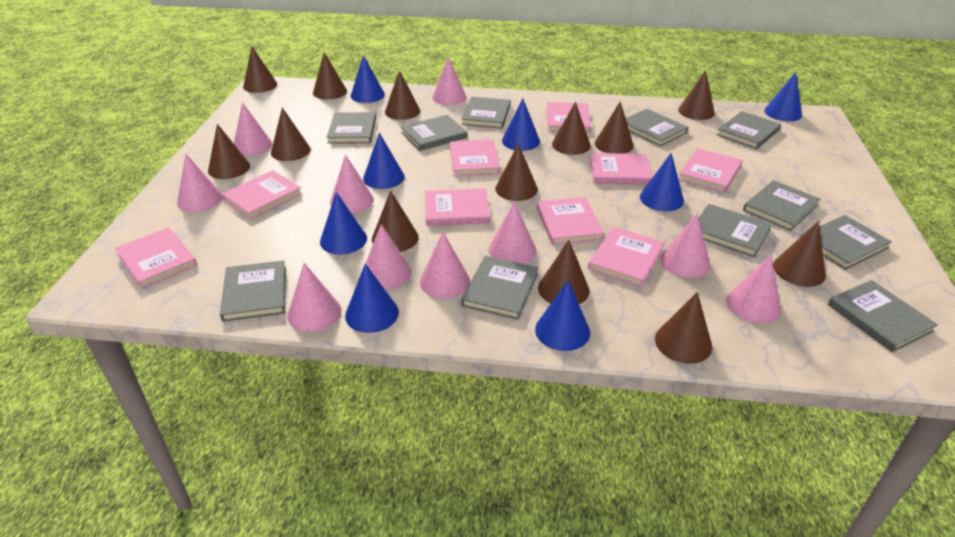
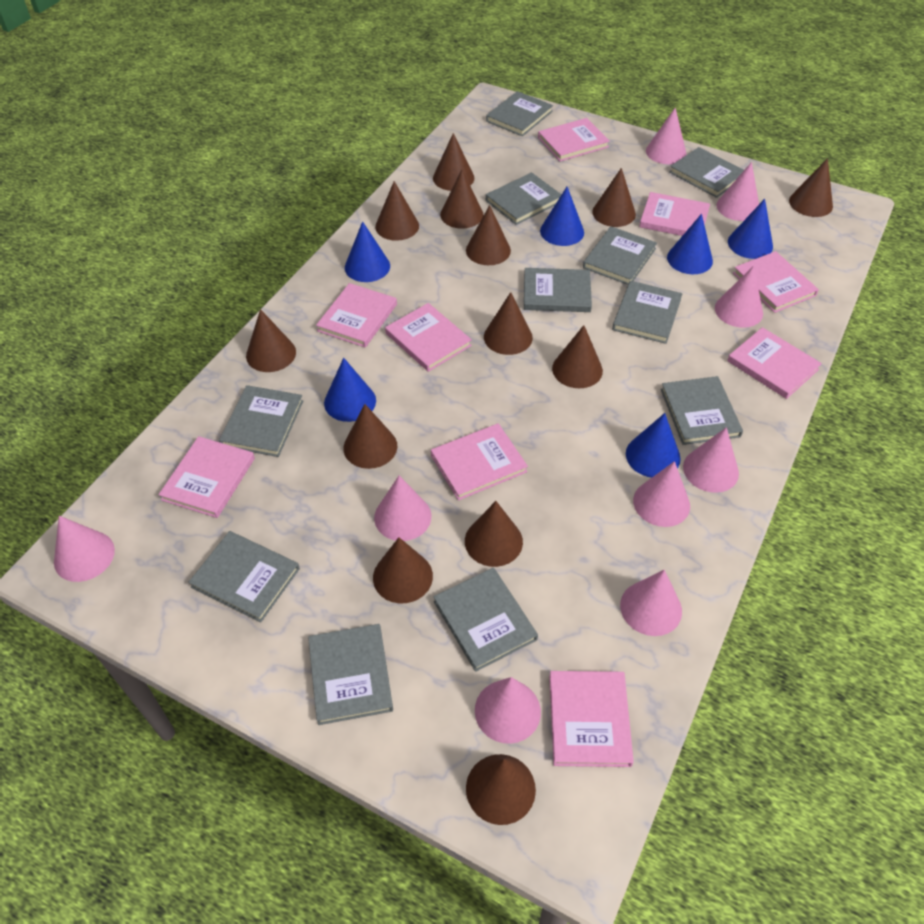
blue cone: [320,192,367,254] [345,263,399,333] [351,55,385,103] [363,133,405,189] [502,99,540,151] [535,280,590,351] [640,153,684,211] [764,72,802,121] = 8 -> [324,358,376,422] [345,221,390,282] [540,187,584,246] [626,413,681,478] [667,214,713,274] [728,199,773,259] = 6
pink cone: [177,154,222,212] [234,102,272,156] [287,263,341,332] [330,155,374,213] [366,224,412,290] [420,232,470,298] [432,57,466,105] [489,202,536,264] [660,213,710,278] [726,255,781,324] = 10 -> [54,516,115,582] [374,476,431,541] [475,677,541,744] [620,570,682,636] [633,461,690,527] [646,107,687,164] [683,427,739,493] [715,266,763,328] [717,162,759,221] = 9

